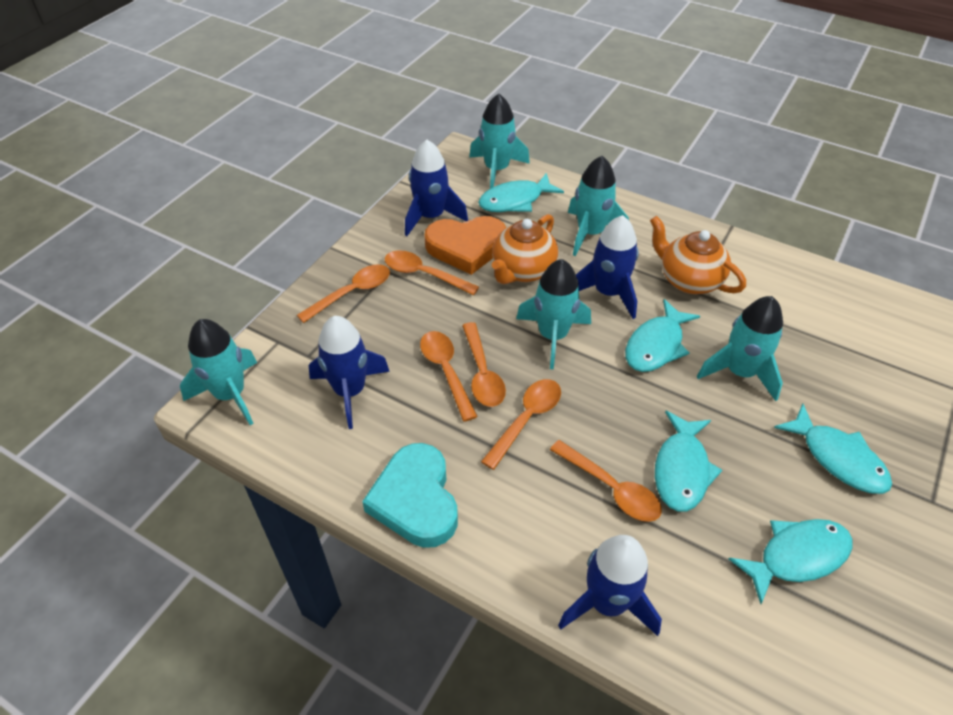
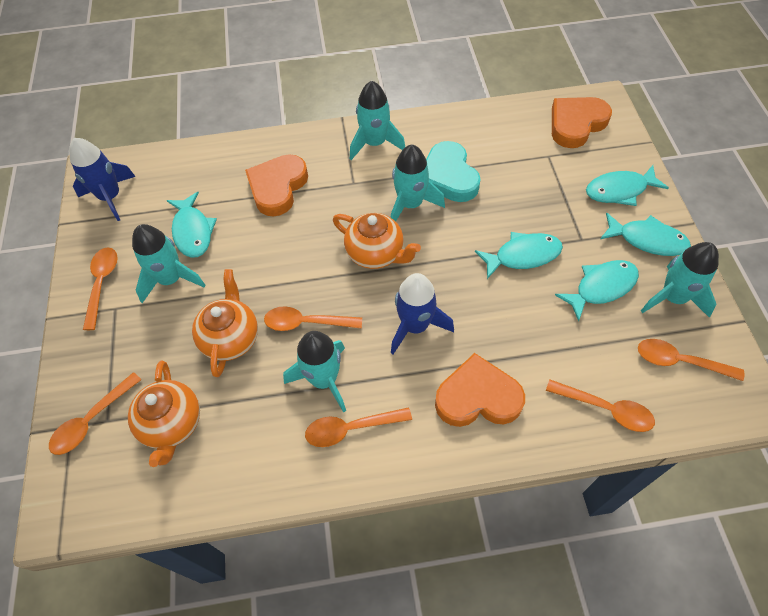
blue rocket: [309,316,390,429] [405,140,468,236] [558,535,662,636] [576,215,639,319] = 4 -> [69,138,136,221] [391,273,454,354] = 2
orange heart: [424,216,506,275] = 1 -> [245,154,308,217] [435,353,525,427] [552,97,612,148] = 3
orange teapot: [492,214,558,284] [650,216,746,294] = 2 -> [128,360,200,467] [192,269,258,377] [333,213,421,269] = 3

